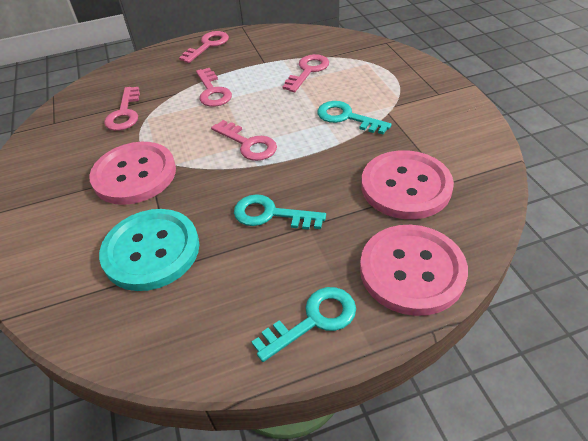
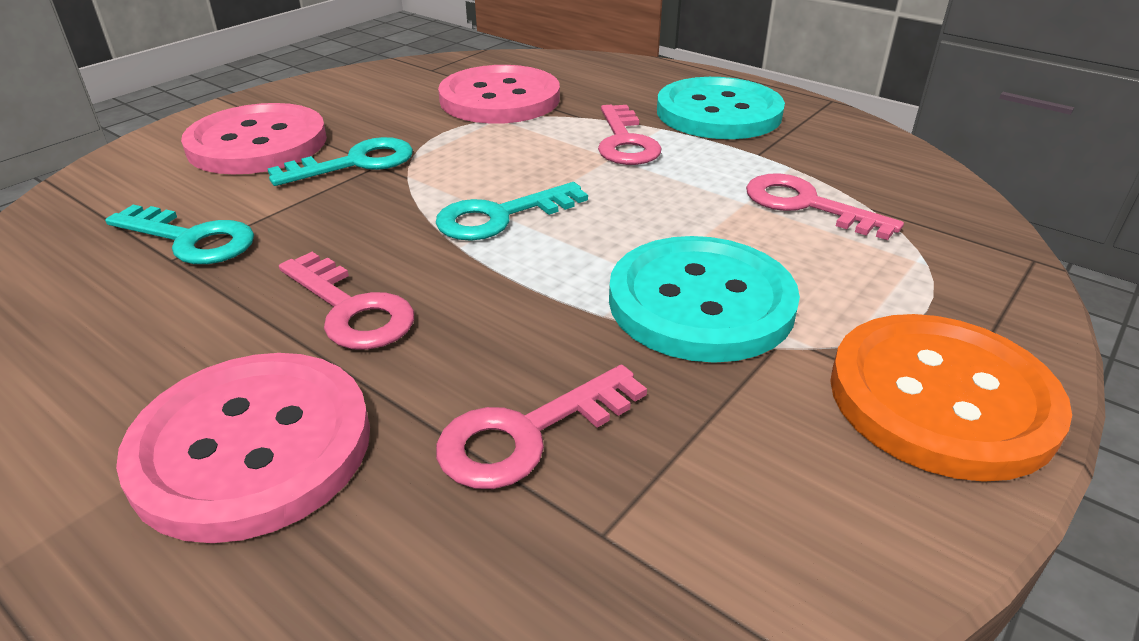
orange button: none = 0 -> [830,314,1072,482] = 1
pink key: [104,87,140,131] [179,31,229,63] [196,68,232,107] [211,120,277,161] [282,54,329,92] = 5 -> [279,252,414,350] [436,365,647,489] [598,105,662,165] [746,173,904,240] = 4
turquoise button: [99,209,199,291] = 1 -> [609,236,800,363] [657,77,785,139] = 2

